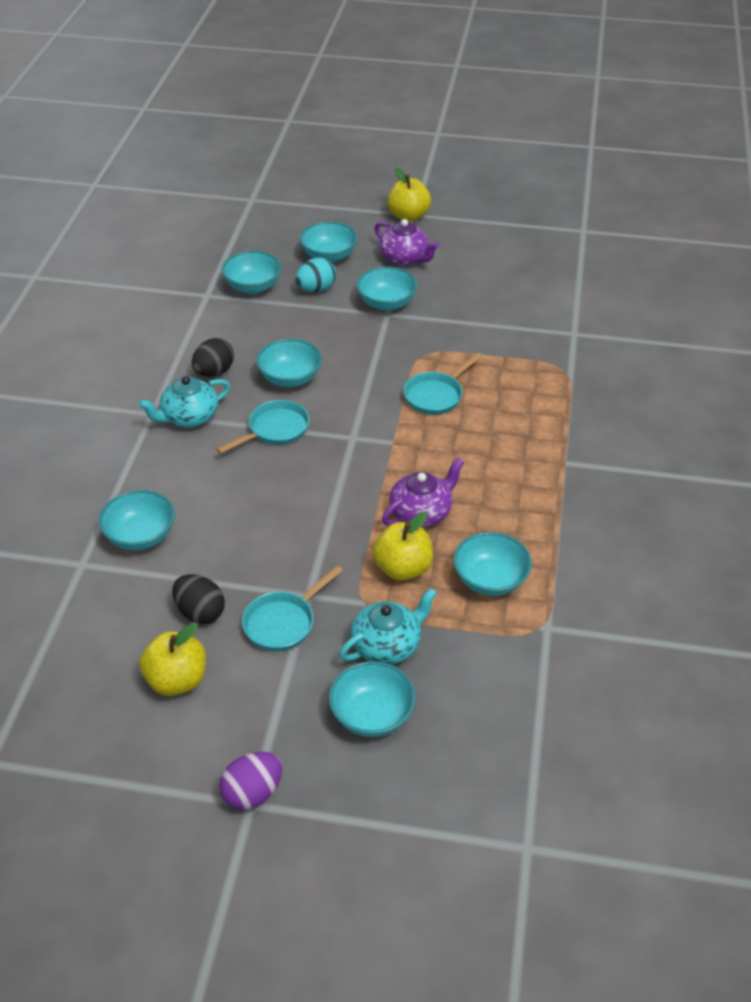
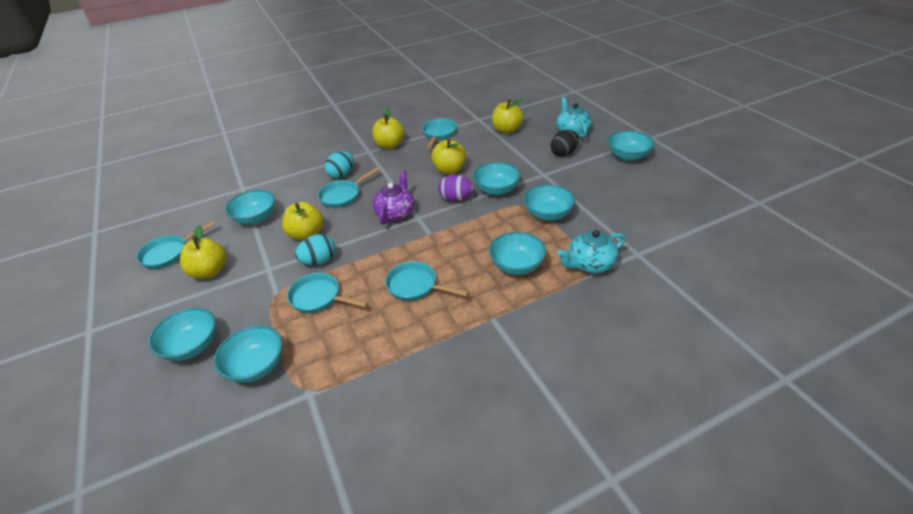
black egg: [172,574,225,624] [192,338,234,377] = 2 -> [551,130,579,156] = 1
purple teapot: [374,219,439,266] [382,458,464,527] = 2 -> [373,170,414,225] = 1
turquoise egg: [295,257,336,292] = 1 -> [295,234,335,265] [325,151,354,179] = 2
turquoise pan: [216,400,310,454] [242,565,343,651] [404,352,482,415] = 3 -> [136,221,215,269] [287,273,369,313] [318,167,380,208] [385,261,469,301] [422,118,457,149] = 5
yellow apple: [139,622,206,696] [372,512,433,581] [387,167,431,222] = 3 -> [180,225,227,279] [282,202,323,240] [372,108,404,149] [431,139,466,174] [492,99,523,134] = 5

